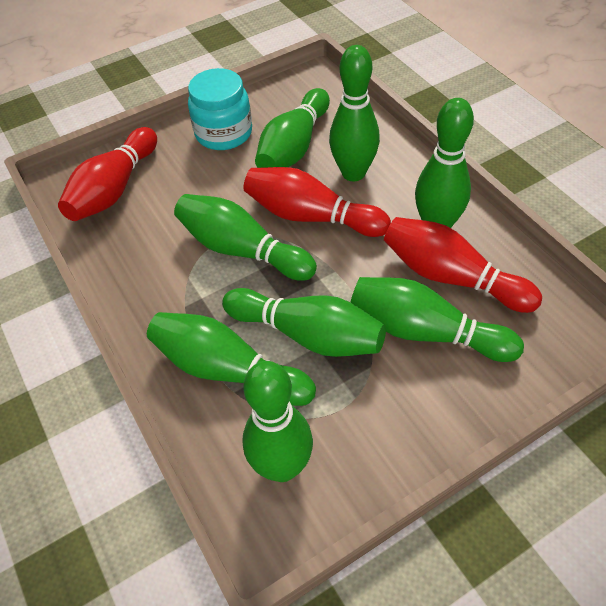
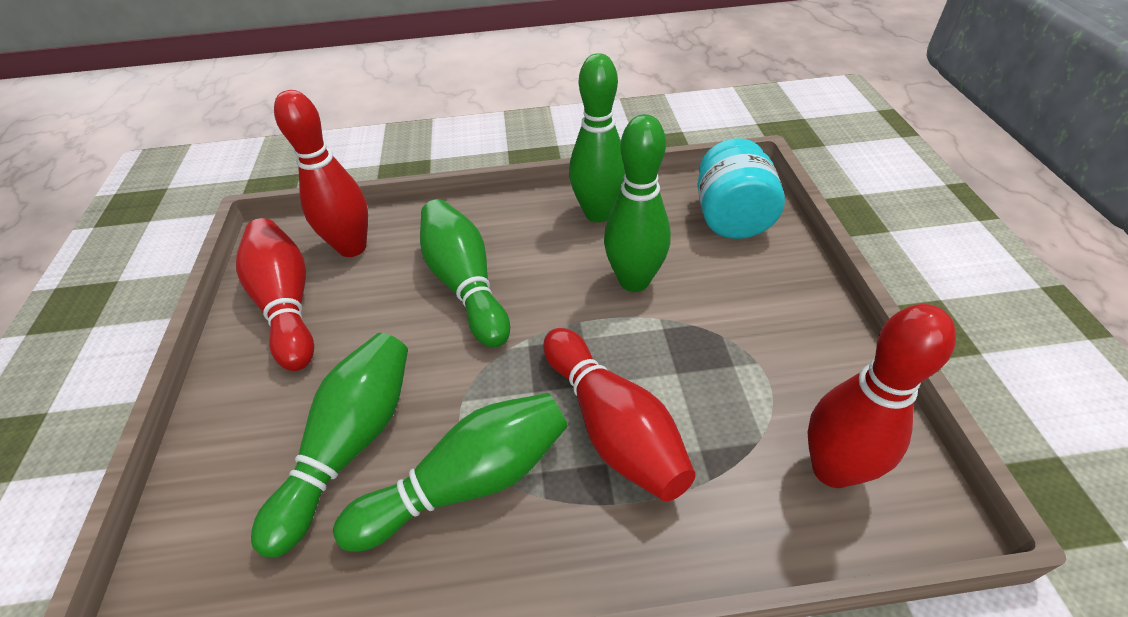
green bowling pin: [147,312,316,406] [174,194,317,281] [222,288,386,357] [242,361,313,482] [255,88,330,168] [329,45,380,181] [350,277,524,362] [415,98,474,228] = 8 -> [251,333,408,557] [333,393,568,552] [420,199,510,348] [569,53,625,222] [604,114,671,292] = 5
red bowling pin: [58,127,157,221] [243,167,391,237] [384,217,542,313] = 3 -> [236,218,314,371] [274,90,368,257] [543,328,696,502] [807,304,956,488] = 4

